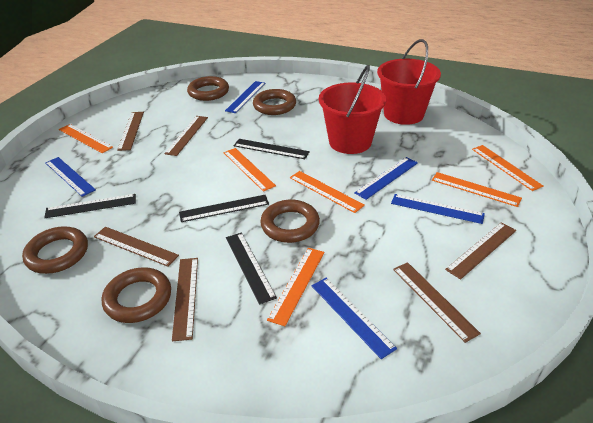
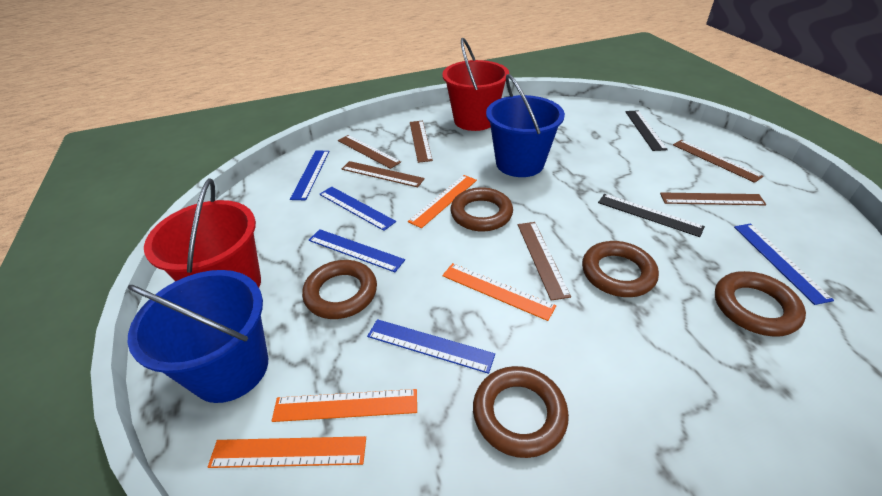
black ruler: [44,194,136,218] [179,195,269,222] [226,233,277,305] [234,139,310,159] = 4 -> [598,194,705,237] [625,110,668,151] = 2
blue bucket: none = 0 -> [127,270,268,403] [486,74,565,177] = 2
orange ruler: [59,124,113,153] [223,148,276,192] [267,248,324,326] [290,171,365,213] [432,172,522,207] [472,145,544,191] = 6 -> [208,436,366,468] [272,389,417,422] [408,175,477,228] [442,263,556,321] = 4

